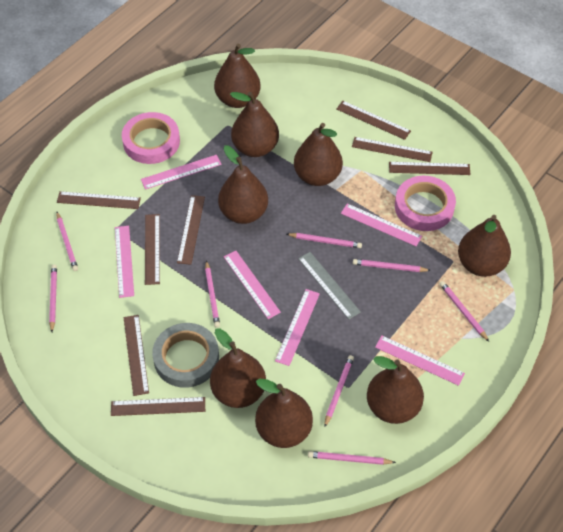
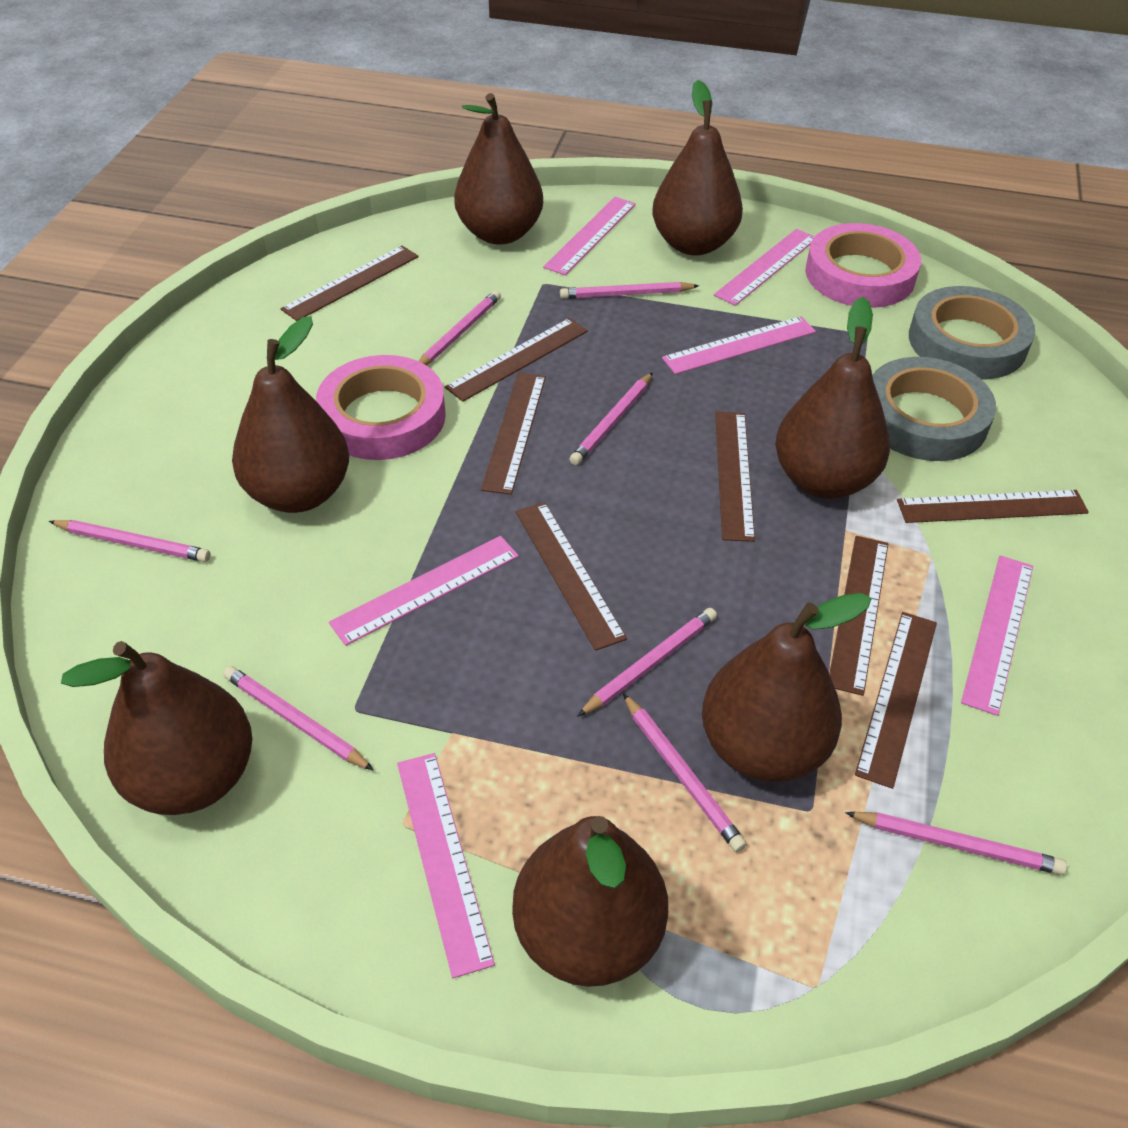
brown pear: [210,328,266,408] [214,44,260,108] [218,145,268,224] [230,92,279,157] [255,379,313,448] [294,123,343,186] [367,356,424,424] [458,215,511,277] = 8 -> [61,641,252,815] [232,316,349,513] [454,93,543,245] [512,816,668,987] [652,80,743,255] [702,593,871,782] [775,297,890,499] = 7
grey ruler: [298,252,361,319] = 1 -> none = 0
grey tape: [152,323,219,388] = 1 -> [872,357,996,461] [909,286,1035,379] = 2

